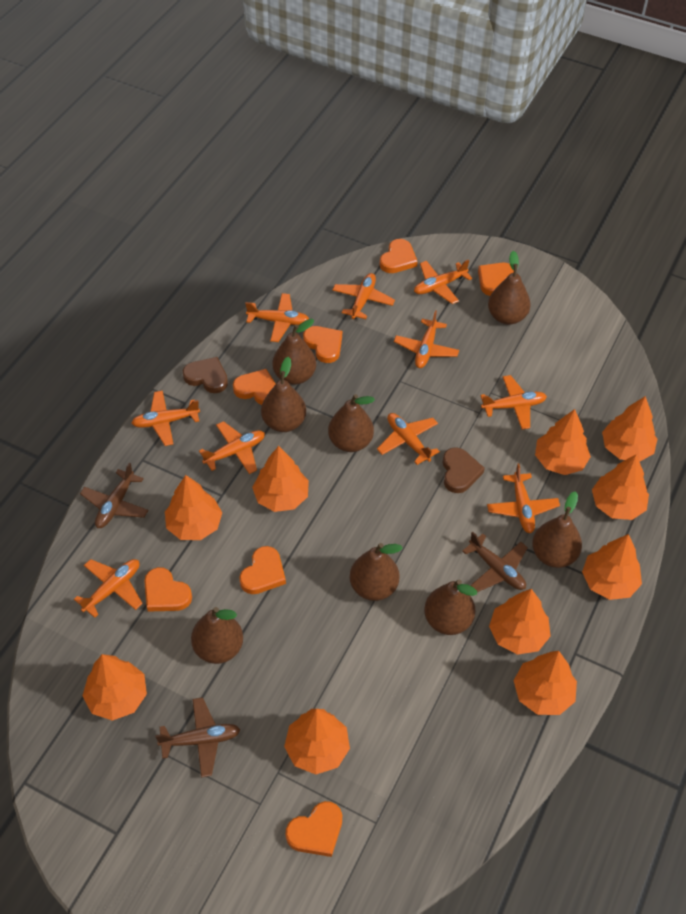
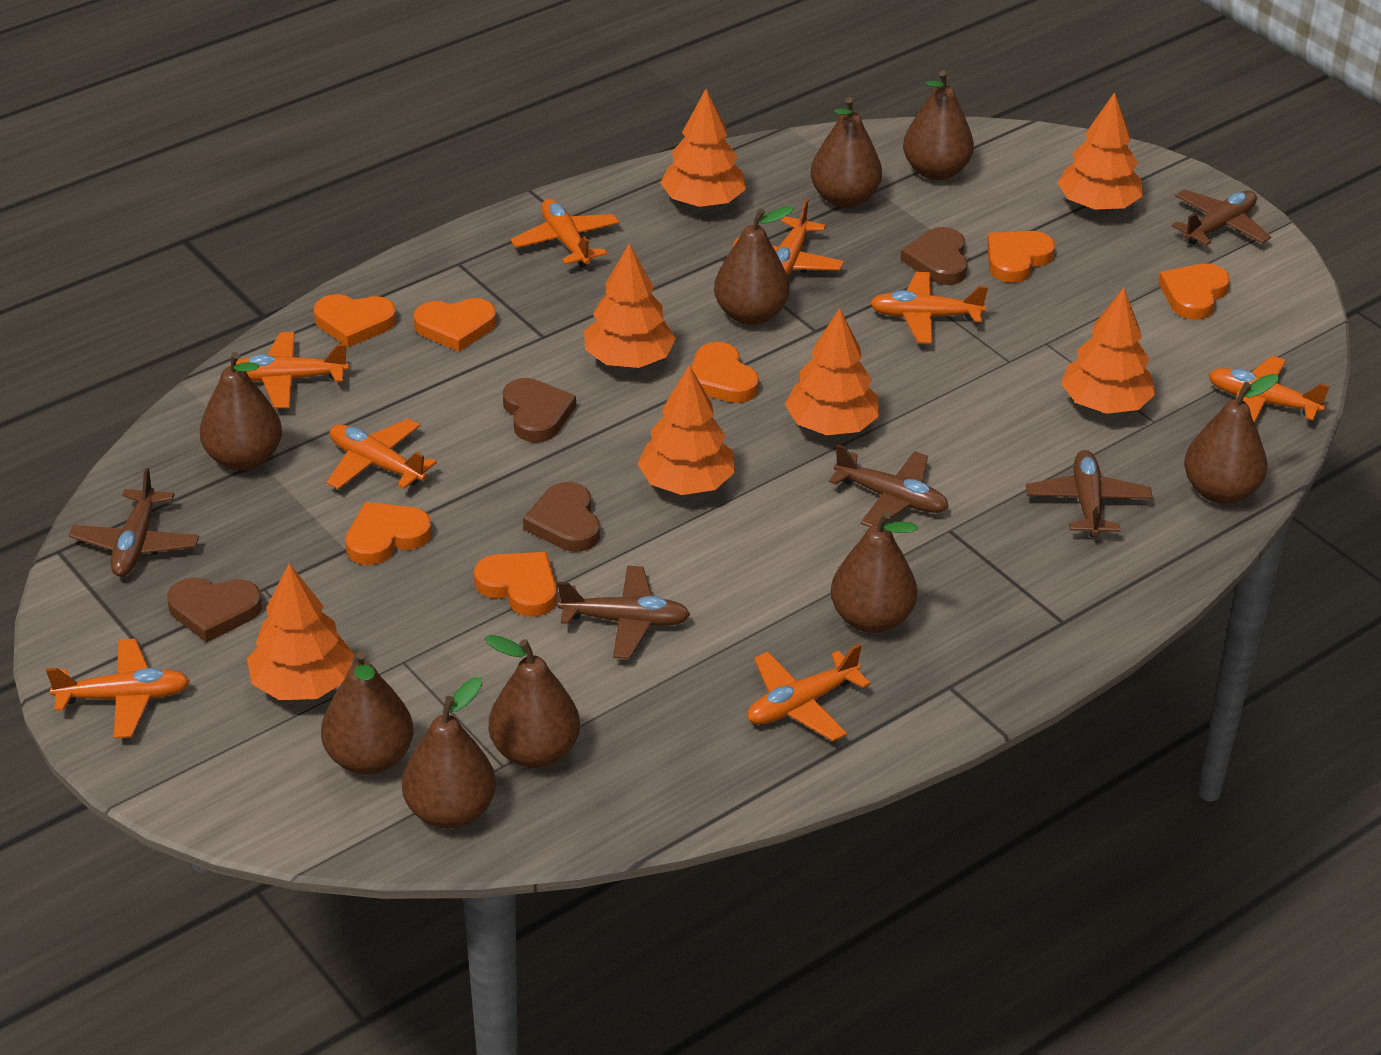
brown heart: [183,357,228,393] [443,447,485,493] = 2 -> [167,578,262,642] [503,378,576,442] [523,482,600,552] [901,227,968,285] = 4
brown pear: [191,607,243,664] [261,357,306,432] [272,319,316,385] [328,394,375,452] [350,543,403,601] [424,580,477,635] [488,251,531,325] [532,491,582,568] = 8 -> [200,352,282,470] [321,651,413,775] [402,677,496,829] [485,635,580,768] [714,206,794,325] [811,97,882,208] [831,511,918,633] [903,71,974,180] [1184,374,1279,504] = 9
brown plane: [80,462,149,528] [155,697,240,778] [462,531,528,592] = 3 -> [69,468,199,577] [558,566,690,659] [829,444,949,527] [1026,450,1153,537] [1172,189,1271,246] = 5
orange plane: [74,559,143,618] [132,391,200,446] [199,421,265,474] [245,293,309,342] [332,273,395,319] [377,413,440,465] [394,310,459,368] [414,259,472,304] [480,375,547,429] [487,464,560,533] = 10 -> [46,639,190,739] [236,332,349,409] [326,418,437,489] [510,199,619,267] [732,199,844,277] [747,644,870,741] [870,272,988,344] [1208,356,1330,423] = 8
orange tree: [82,654,147,721] [165,475,222,540] [252,446,309,512] [284,709,350,774] [489,589,551,655] [514,651,577,715] [535,409,591,475] [582,534,642,600] [592,455,649,520] [602,396,657,462] = 10 -> [247,563,355,700] [584,243,676,368] [637,365,735,495] [660,89,746,207] [785,308,880,435] [1057,92,1143,211] [1061,288,1156,414] = 7

